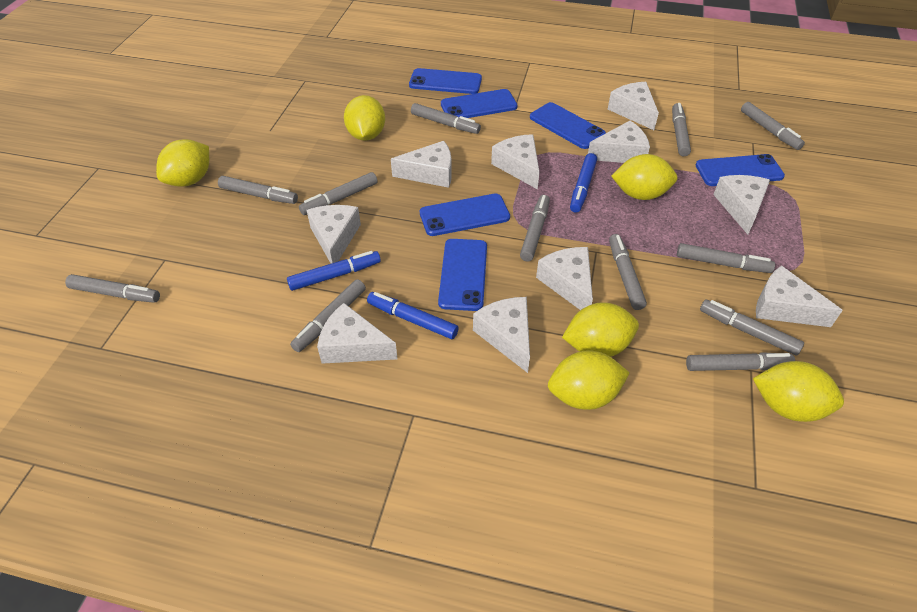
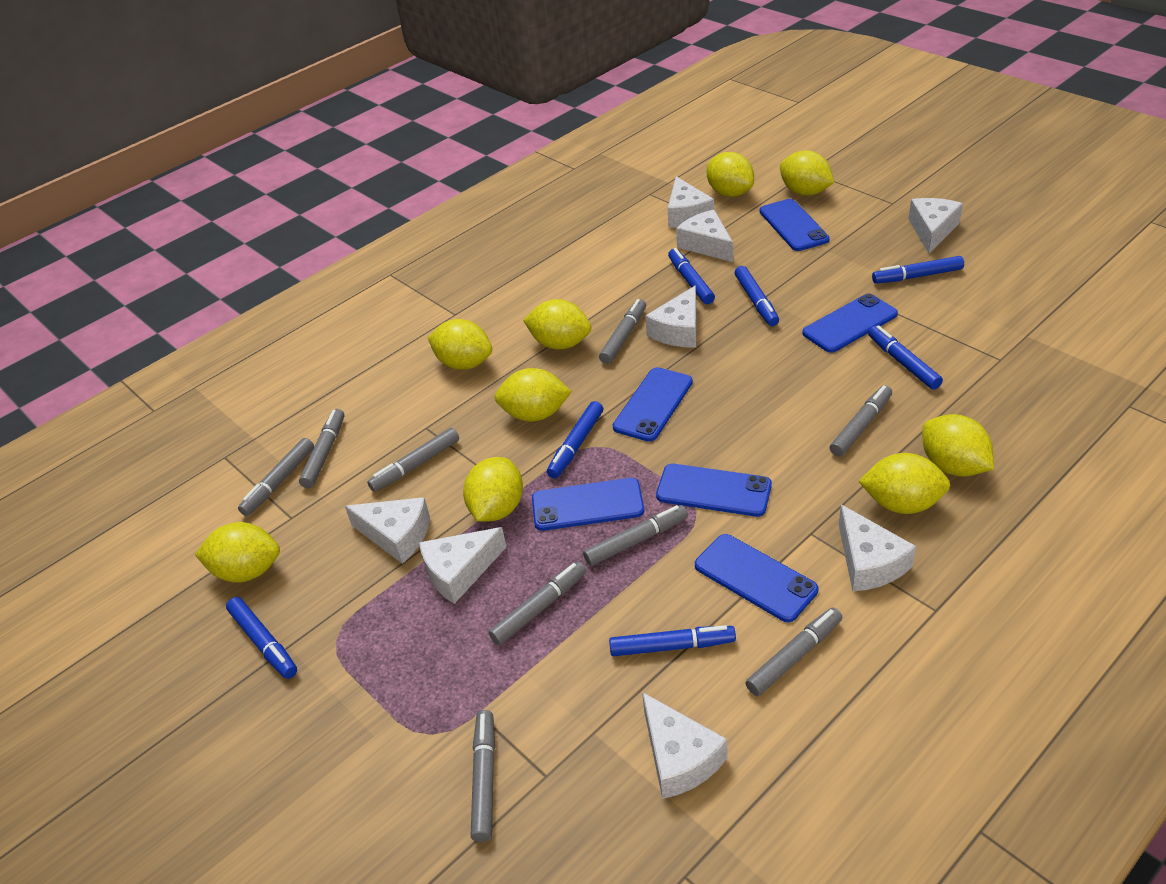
blue marker: [287,251,381,291] [367,292,459,339] [570,153,597,213] = 3 -> [226,597,297,679] [547,401,603,478] [609,625,736,656] [668,248,715,304] [735,266,779,326] [868,325,943,390] [872,256,964,284] = 7
grey marker: [65,274,160,303] [218,176,298,204] [290,279,366,352] [299,172,378,215] [411,103,481,134] [520,195,550,262] [609,234,647,310] [672,103,691,156] [677,243,775,273] [686,352,795,371] [700,299,804,356] [741,102,805,150] = 12 -> [238,438,314,516] [299,409,344,488] [367,428,459,492] [471,710,495,842] [489,562,586,645] [583,505,688,566] [599,299,646,364] [746,607,842,696] [829,385,892,457] = 9
white cheese: [306,205,361,264] [317,303,398,364] [391,141,452,188] [473,297,530,373] [491,134,540,189] [536,247,593,310] [588,121,650,163] [608,82,659,130] [713,175,770,234] [756,265,843,327] = 10 -> [345,497,430,564] [419,527,506,604] [642,692,727,799] [645,286,696,348] [668,176,714,228] [676,210,733,262] [839,505,916,592] [909,198,963,253] = 8
yellow lemon: [156,139,209,187] [344,95,385,141] [548,350,630,410] [562,302,639,357] [611,154,677,200] [753,361,844,422] = 6 -> [195,522,280,583] [428,319,492,370] [463,457,523,521] [495,368,572,422] [523,299,591,349] [707,152,754,197] [780,151,834,196] [858,453,950,514] [922,414,994,477] = 9

